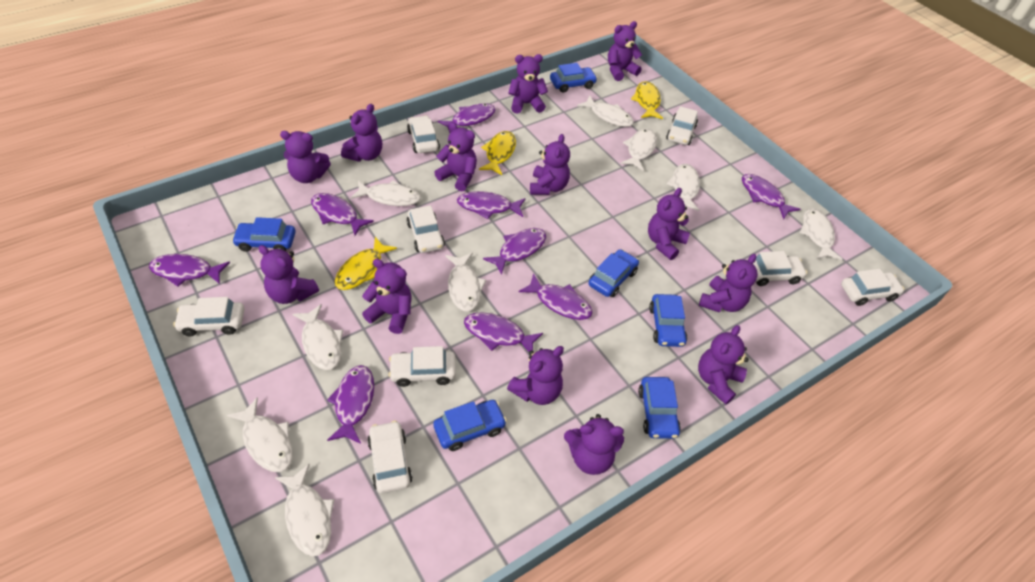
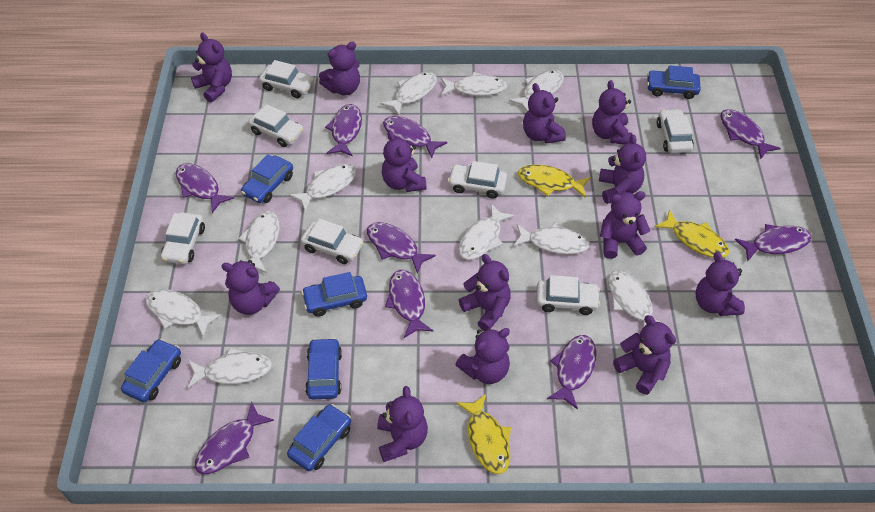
white car: [173,297,244,337] [367,421,412,494] [388,346,456,387] [406,205,445,253] [407,115,440,153] [666,106,698,145] [753,251,807,286] [841,269,904,306] = 8 -> [161,212,205,264] [248,104,304,147] [259,60,314,98] [301,219,364,264] [448,161,507,199] [536,275,600,315] [657,109,694,153] = 7
white fish: [227,397,293,472] [275,464,334,557] [292,304,343,370] [351,180,421,206] [445,253,486,311] [577,95,634,127] [621,129,657,171] [666,164,700,211] [800,208,843,260] = 9 -> [145,289,221,338] [188,347,272,388] [238,211,280,273] [289,164,357,211] [380,72,437,116] [441,72,507,96] [458,204,515,260] [509,70,564,111] [513,222,591,254] [608,271,669,327] = 10

